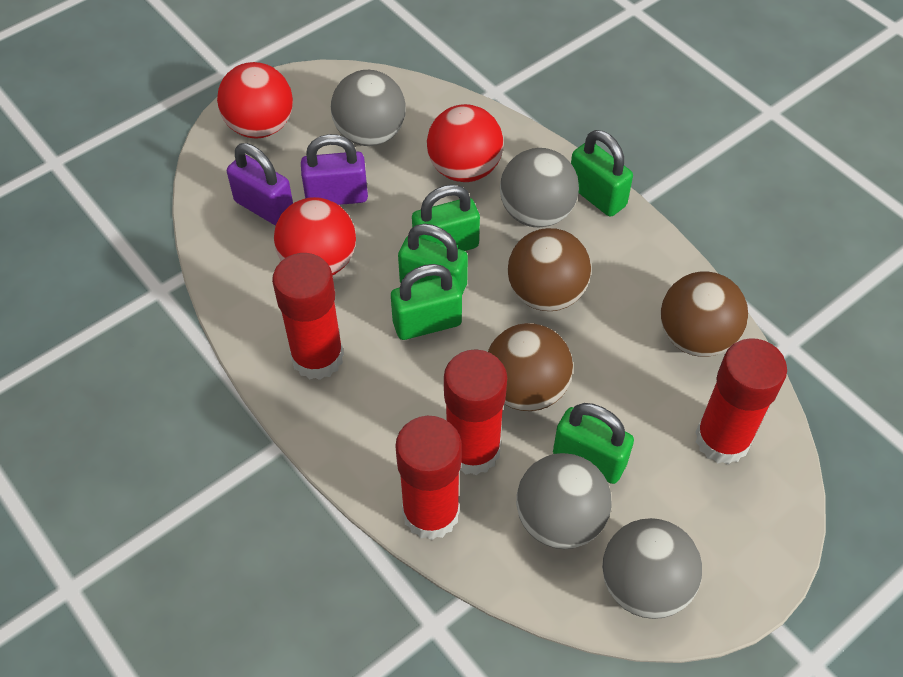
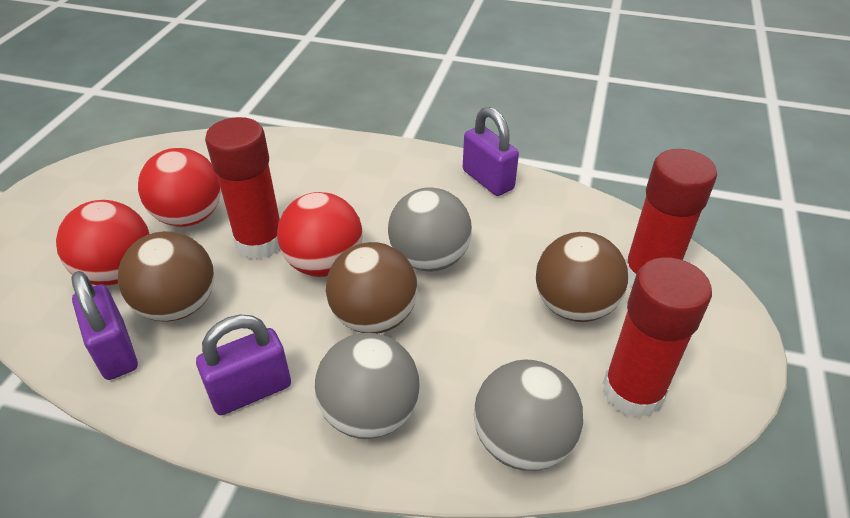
green padlock: [391,264,462,340] [398,224,468,294] [412,185,480,251] [553,403,634,484] [571,130,633,217] = 5 -> none = 0
grey ball: [331,70,406,146] [500,148,579,228] [516,453,612,549] [602,518,702,619] = 4 -> [315,333,420,439] [388,187,472,272] [474,359,583,471] = 3
purple padlock: [227,143,293,226] [301,134,368,205] = 2 -> [71,271,138,380] [196,315,291,415] [463,107,519,196] = 3
red glue stick: [272,253,344,380] [395,416,462,540] [444,349,507,475] [695,338,787,465] = 4 -> [205,117,280,259] [603,257,712,418] [625,149,717,286] = 3

